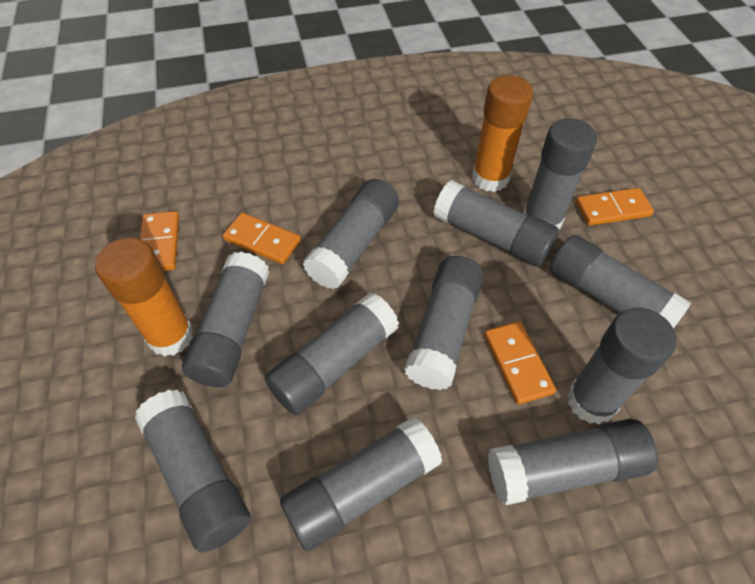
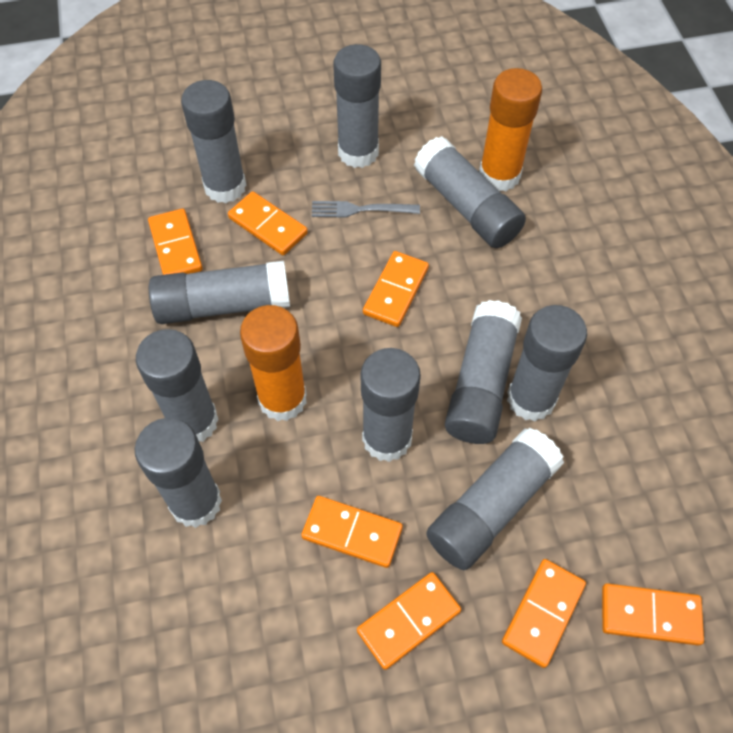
grey fork: none = 0 -> [312,201,420,217] = 1
grey glue stick: [134,389,250,552] [182,252,269,387] [265,293,399,415] [280,417,442,551] [303,179,399,289] [404,256,484,390] [433,180,559,267] [488,419,658,505] [523,118,597,229] [550,235,692,329] [567,308,676,425] = 11 -> [135,418,222,528] [136,329,219,442] [149,261,290,324] [181,80,246,203] [333,44,381,168] [361,348,421,462] [414,136,526,248] [426,428,564,570] [445,300,522,444] [507,305,587,421] = 10
orange domino: [140,211,179,271] [223,213,301,264] [484,321,556,405] [576,188,654,226] = 4 -> [148,209,203,275] [228,191,308,255] [301,496,403,568] [357,572,461,670] [363,251,429,327] [502,559,586,668] [602,583,704,646] = 7

